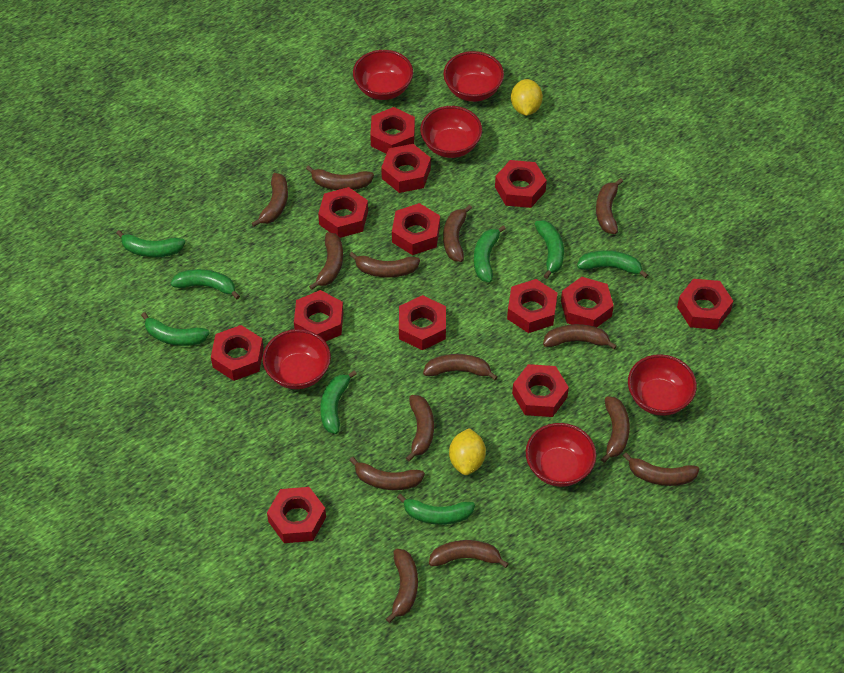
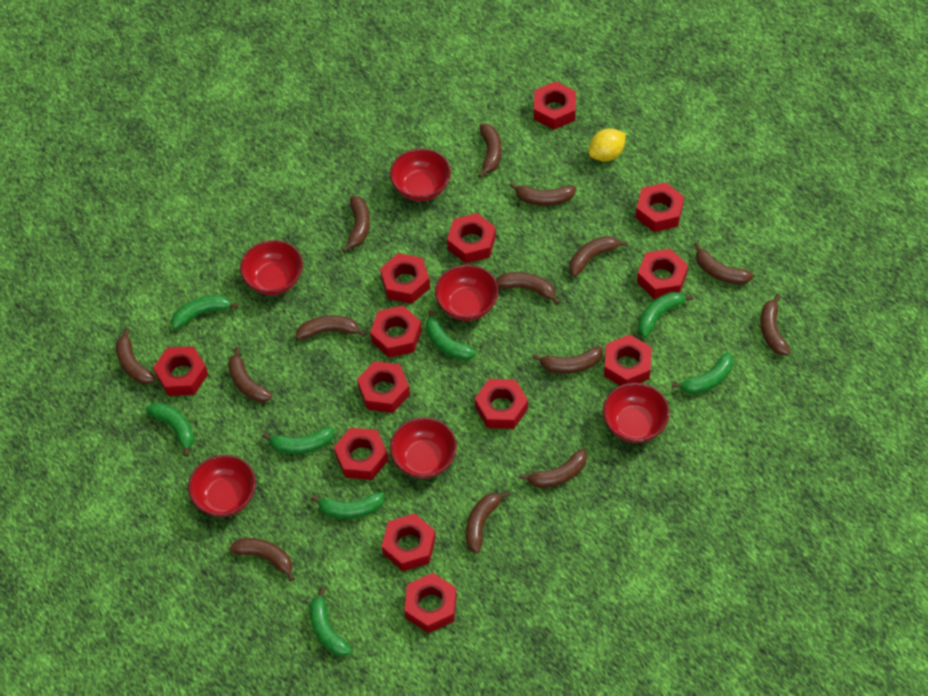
yellow lemon: [449,428,486,475] [511,79,543,116] = 2 -> [589,128,626,162] = 1

